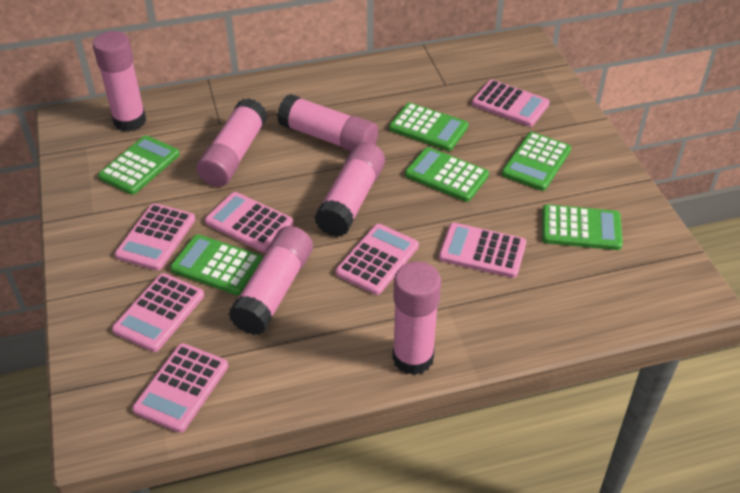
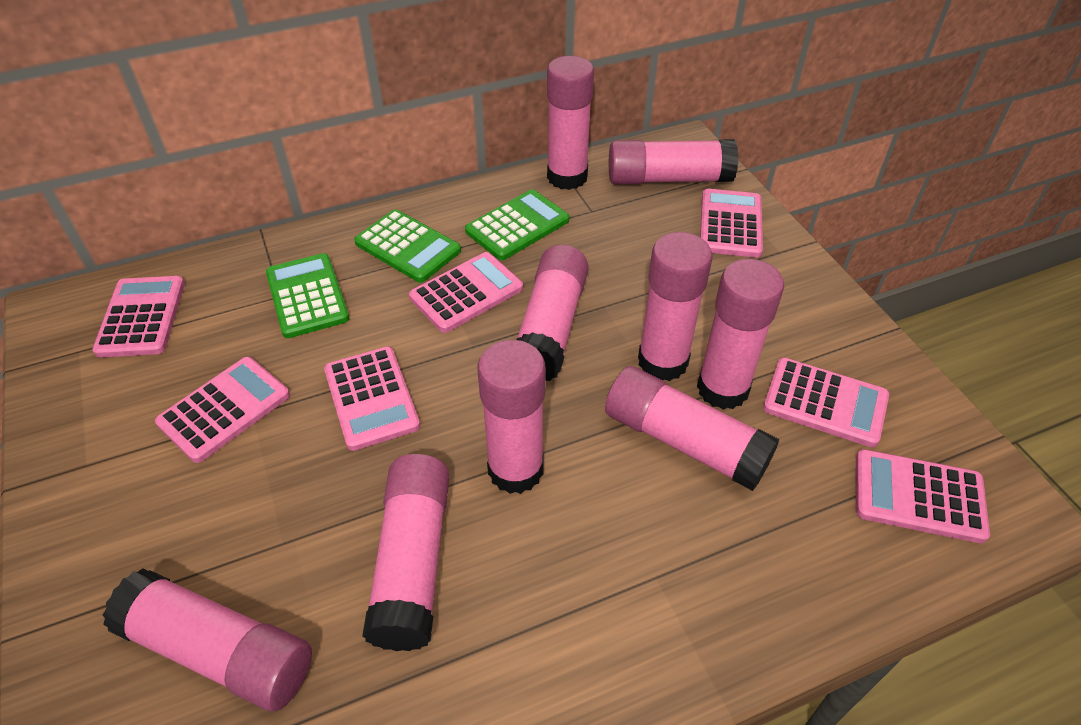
green calculator: [98,135,180,195] [170,234,263,295] [389,103,468,151] [405,147,489,202] [502,132,571,191] [542,204,623,250] = 6 -> [266,253,349,338] [354,210,461,282] [465,189,569,260] = 3
pink glue stick: [93,31,146,132] [196,98,267,187] [229,226,313,335] [277,94,378,152] [314,142,385,237] [392,262,441,375] = 6 -> [103,568,312,711] [362,454,450,651] [477,340,546,494] [517,245,589,381] [547,56,594,190] [605,366,779,491] [609,139,738,185] [638,232,713,381] [697,259,784,409] = 9

